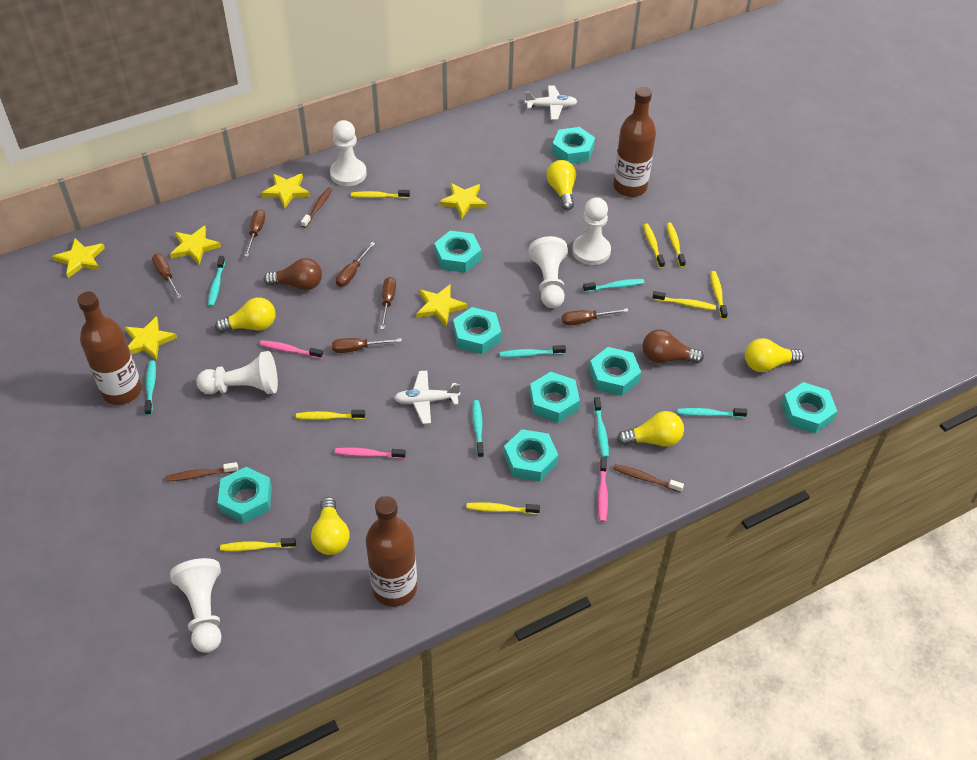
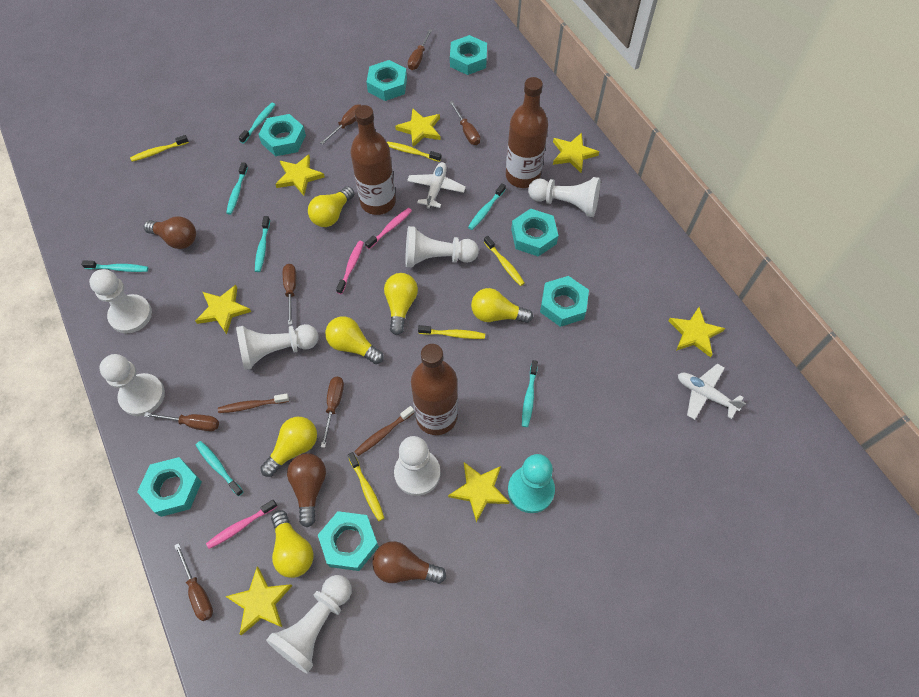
brown light bulb: [264,258,322,290] [643,329,704,364] = 2 -> [144,216,196,249] [287,453,326,527] [372,541,446,584] = 3
brown screwdriver: [152,254,182,299] [244,209,265,257] [332,338,402,353] [336,242,375,287] [380,277,396,329] [562,308,629,325] = 6 -> [144,412,219,431] [174,543,213,621] [283,264,296,325] [320,105,361,145] [321,377,344,448] [408,29,432,70] [449,101,480,145] = 7
brown toothbrush: [165,462,238,482] [301,187,333,228] [613,464,684,493] = 3 -> [218,393,289,413] [354,406,414,456] = 2
turquoise nut: [218,467,272,523] [434,231,481,273] [453,307,501,354] [504,429,559,481] [530,372,580,423] [552,127,595,164] [589,347,641,396] [782,382,837,433] = 8 -> [137,457,202,517] [258,114,306,156] [318,511,379,571] [367,60,407,101] [450,35,487,75] [511,209,559,257] [540,276,589,327] = 7
turquoise pawn: none = 0 -> [508,454,555,513] = 1
white pawn: [170,558,222,653] [196,351,278,394] [330,120,367,186] [528,236,568,308] [572,197,611,265] = 5 -> [89,269,152,333] [99,354,165,416] [236,324,318,370] [266,575,352,673] [394,436,440,496] [406,226,479,267] [528,177,600,217] = 7
yellow light bulb: [215,297,276,333] [311,497,349,555] [547,160,576,210] [617,411,684,447] [745,338,804,372] = 5 -> [260,417,317,477] [271,510,313,578] [308,186,354,227] [325,316,384,364] [384,273,418,335] [471,288,533,323] = 6
yellow star: [52,238,105,278] [125,316,177,360] [170,226,221,265] [261,173,310,208] [416,284,467,327] [439,183,487,219] = 6 -> [195,285,251,334] [225,567,292,635] [275,154,325,196] [395,108,440,147] [448,462,510,523] [553,133,599,173] [669,307,725,357] = 7
yellow toothbrush: [220,538,296,551] [296,410,365,420] [351,190,410,198] [466,502,540,514] [643,224,665,268] [652,291,716,310] [667,223,686,268] [710,271,728,319] = 8 -> [130,135,189,162] [348,452,384,521] [387,141,441,162] [418,325,485,339] [484,236,525,286] = 5

